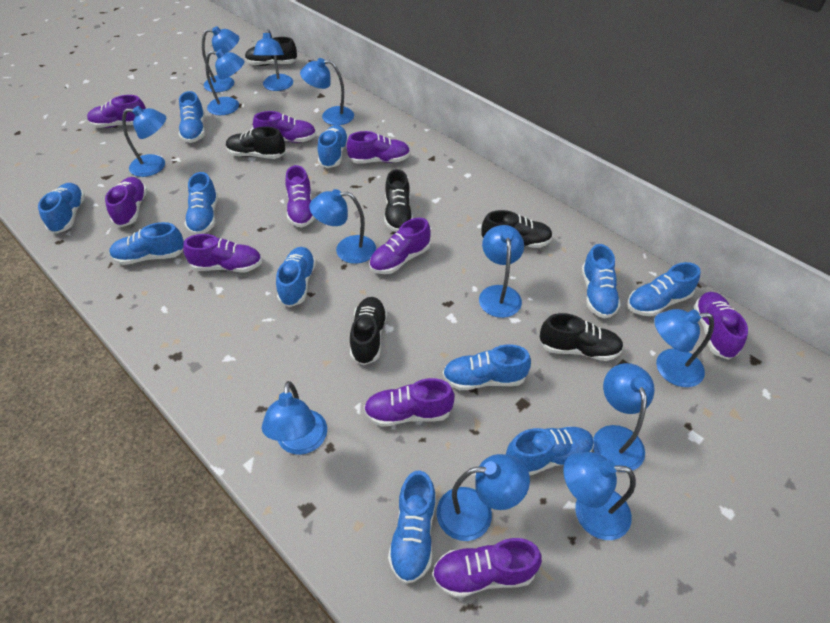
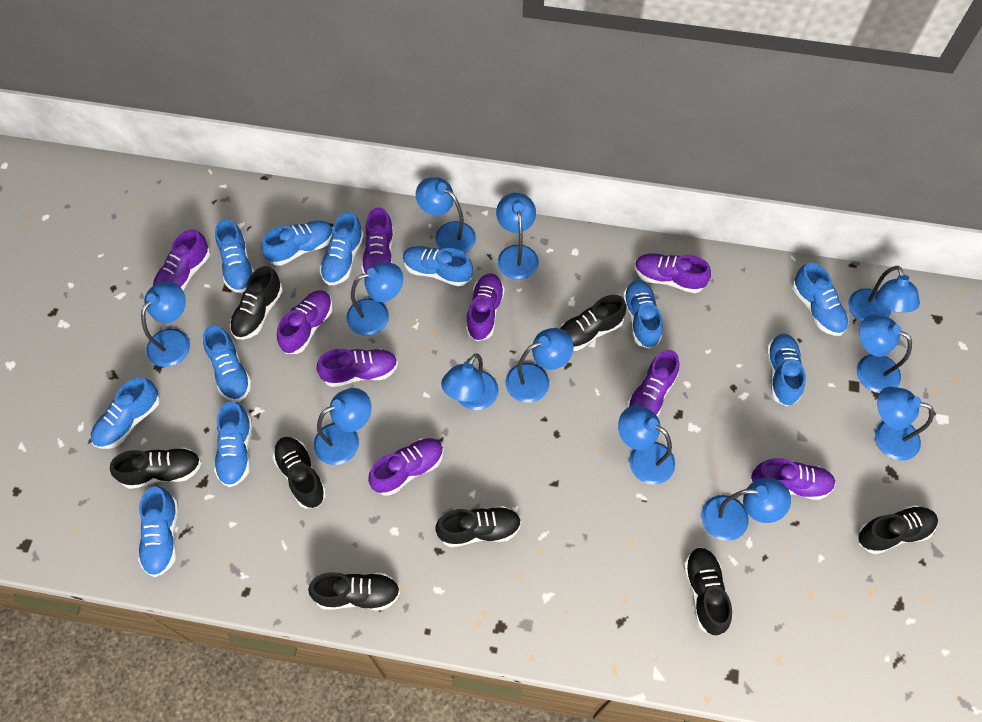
black shoe: [226,126,285,159] [245,37,297,66] [350,297,387,365] [384,169,413,232] [481,210,553,248] [539,313,624,361] = 6 -> [110,447,202,489] [230,266,283,340] [272,437,326,509] [308,572,400,610] [435,506,522,547] [560,295,627,351] [684,547,732,636] [858,505,938,554] = 8
purple shoe: [87,95,146,128] [105,177,147,227] [183,234,262,272] [253,111,316,143] [285,165,315,227] [347,131,410,164] [364,378,455,426] [369,218,431,274] [432,538,542,598] [694,292,748,360] = 10 -> [153,229,210,290] [277,290,333,354] [317,349,398,387] [361,207,394,274] [368,438,444,496] [466,273,505,341] [627,350,680,417] [635,253,711,293] [751,458,836,500] = 9

